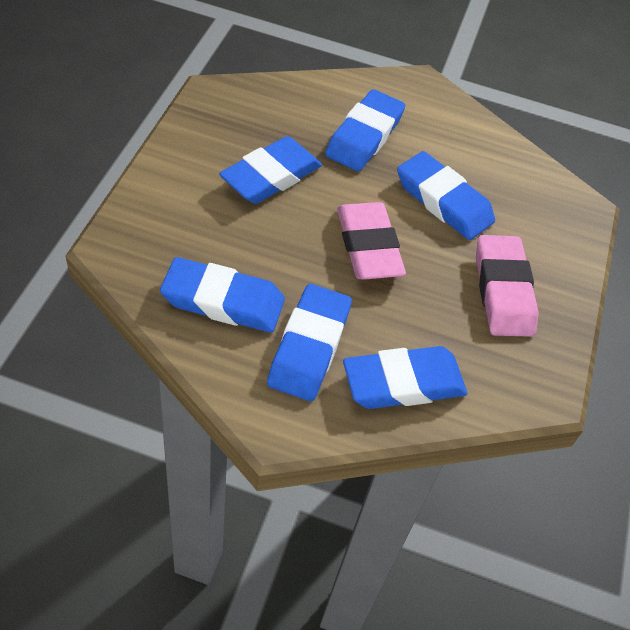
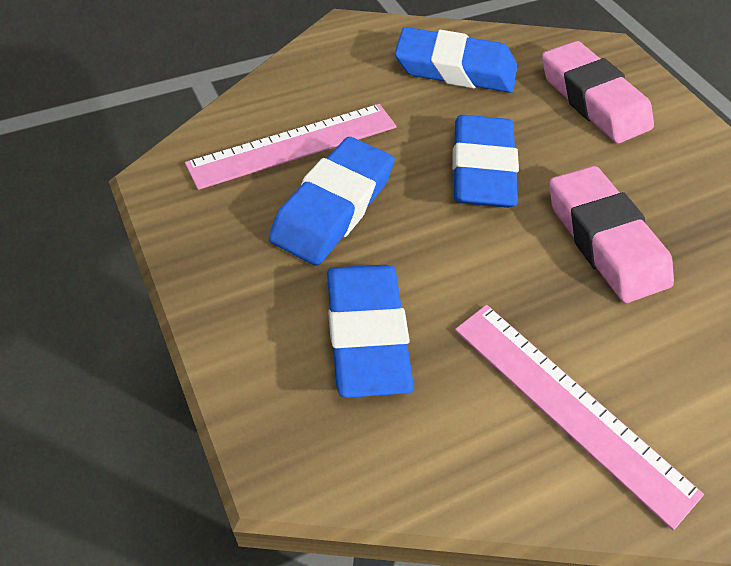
blue eraser: [160,257,285,333] [219,136,322,204] [267,284,352,401] [325,89,405,171] [343,346,467,409] [397,151,495,240] = 6 -> [269,137,395,266] [327,265,414,398] [395,27,517,93] [452,115,519,208] = 4
pink ruler: none = 0 -> [185,104,397,190] [455,305,704,530] = 2

